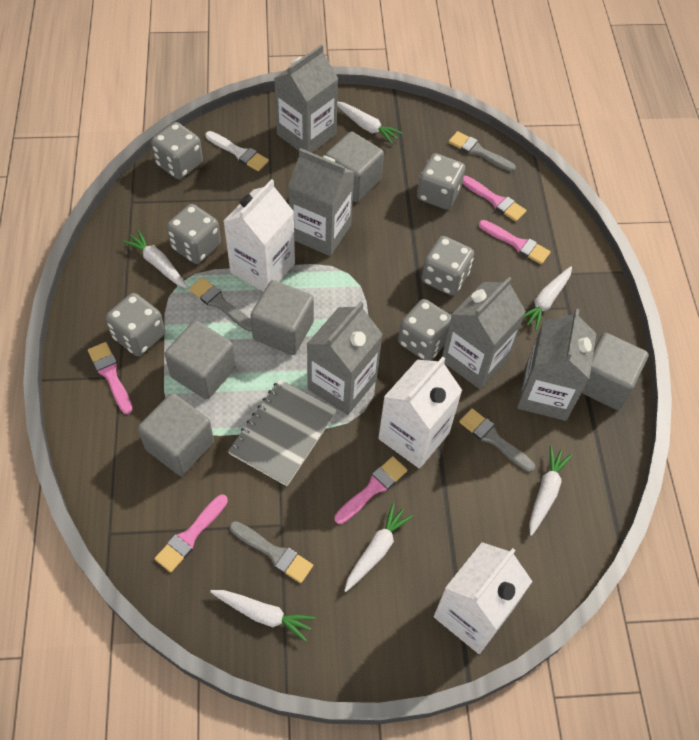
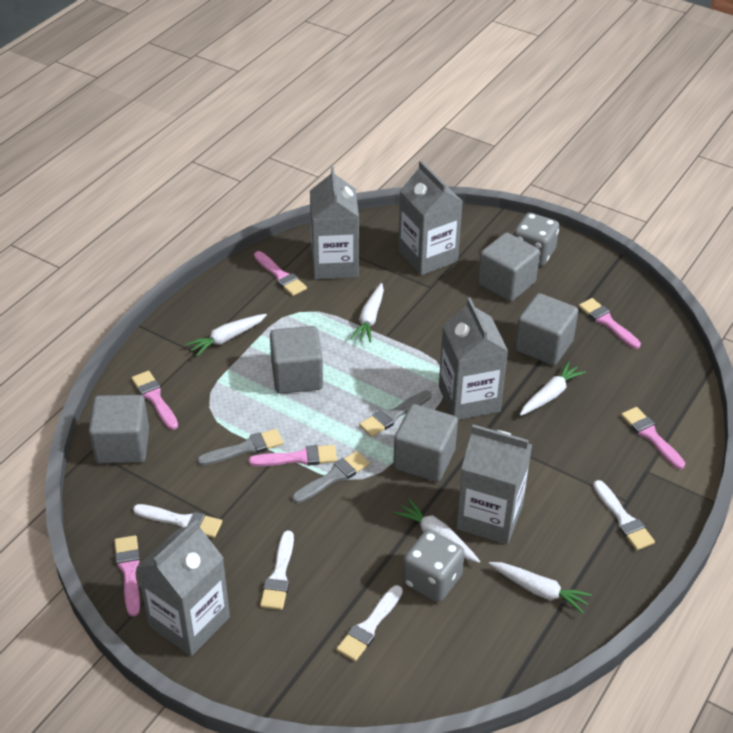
grey brush: [189,277,252,332] [230,521,313,583] [449,131,516,172] [459,408,535,472] = 4 -> [197,429,284,466] [292,451,370,503] [359,390,431,437] = 3
grey dice: [105,293,165,356] [151,122,203,179] [166,204,221,264] [398,299,452,361] [417,153,465,210] [421,236,474,295] = 6 -> [402,530,465,602] [514,213,559,266] = 2
grey notebook: [228,379,337,486] = 1 -> none = 0
pink brush: [88,342,133,414] [155,495,228,572] [334,456,407,524] [462,176,527,222] [479,220,551,264] = 5 -> [114,535,140,617] [132,371,178,430] [249,445,337,466] [254,251,307,296] [579,298,641,349] [621,407,685,469] = 6
white brush: [205,131,269,171] = 1 -> [133,504,222,538] [260,531,294,610] [336,585,403,661] [593,480,655,550] = 4
white carrot: [122,230,187,288] [210,590,315,642] [337,101,403,144] [344,503,413,592] [523,266,572,331] [529,446,573,536] = 6 -> [186,314,267,356] [350,283,384,343] [394,499,480,563] [489,562,592,614] [520,361,586,416] = 5
white carton: [223,179,295,292] [378,357,463,469] [434,542,533,654] = 3 -> none = 0

